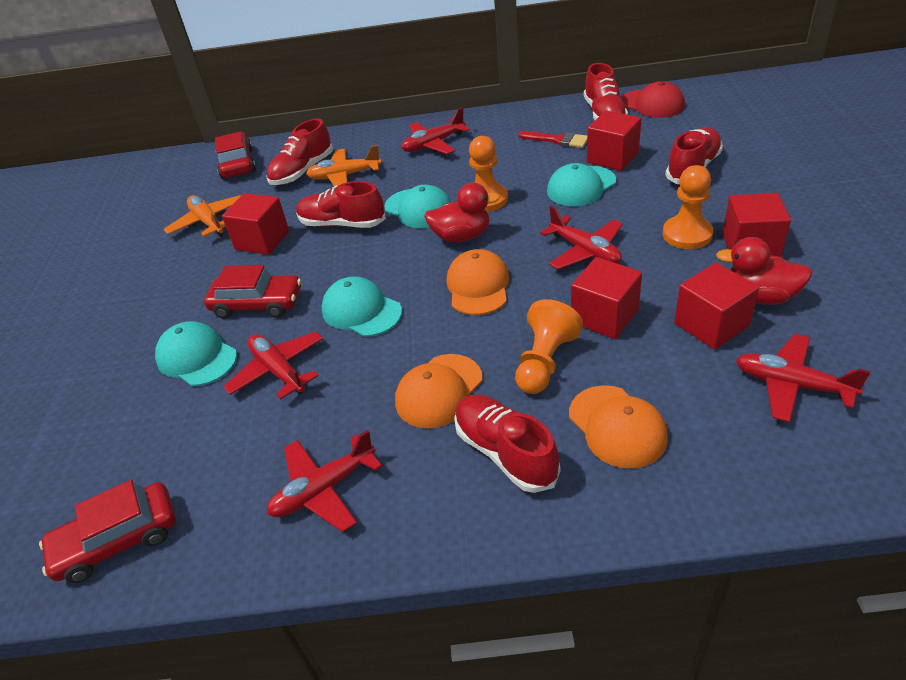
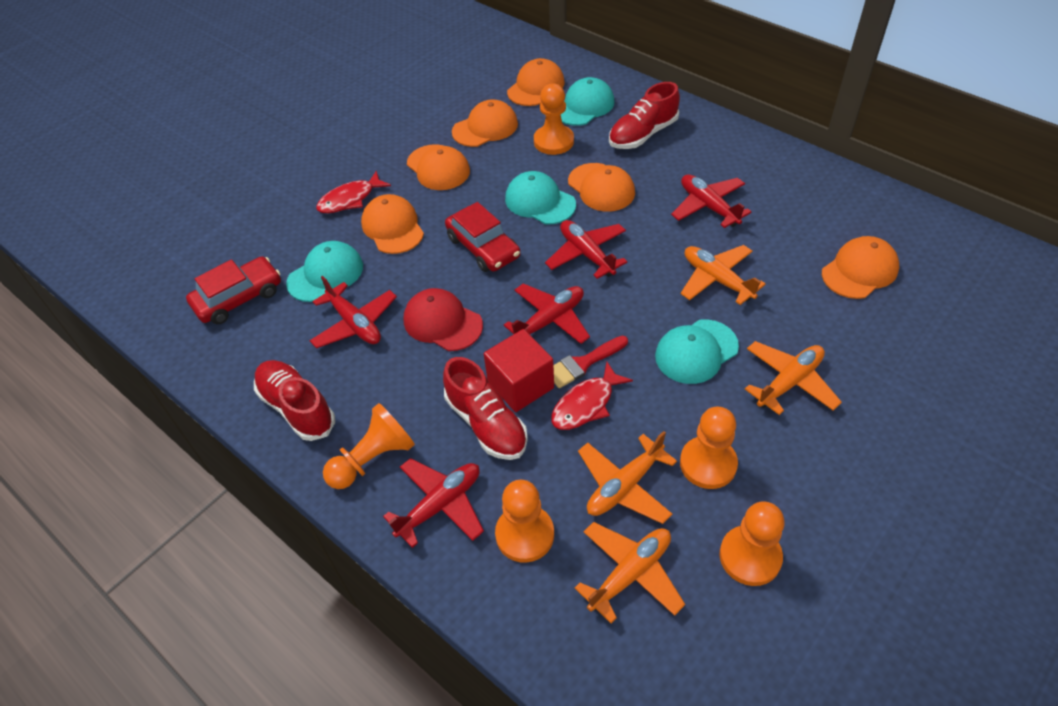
orange cap: [395,354,483,429] [446,249,509,315] [569,385,668,469] = 3 -> [361,194,424,254] [407,144,470,190] [452,100,518,147] [507,58,565,106] [568,163,635,212] [822,236,899,299] = 6
orange pawn: [469,136,508,212] [515,299,583,394] [662,165,714,249] = 3 -> [323,403,415,489] [495,480,554,563] [534,83,574,155] [680,407,738,489] [719,501,784,586] = 5
orange plane: [164,195,241,237] [306,145,381,186] = 2 -> [575,522,685,623] [578,431,677,524] [681,245,766,305] [745,341,842,415] = 4
red car: [39,480,176,583] [204,265,301,319] [215,132,256,179] = 3 -> [186,256,281,324] [445,202,520,272] = 2
red cube: [222,193,289,255] [571,257,642,339] [587,110,641,171] [674,263,759,350] [722,193,791,257] = 5 -> [484,329,554,412] = 1
red duck: [424,183,500,242] [716,237,812,305] = 2 -> none = 0
red fish: none = 0 -> [316,171,391,213] [551,362,633,430] = 2
red shoe: [266,119,333,185] [296,181,386,228] [454,394,560,493] [584,63,628,120] [665,127,723,184] = 5 -> [254,360,335,441] [443,357,528,460] [609,82,680,149] = 3

